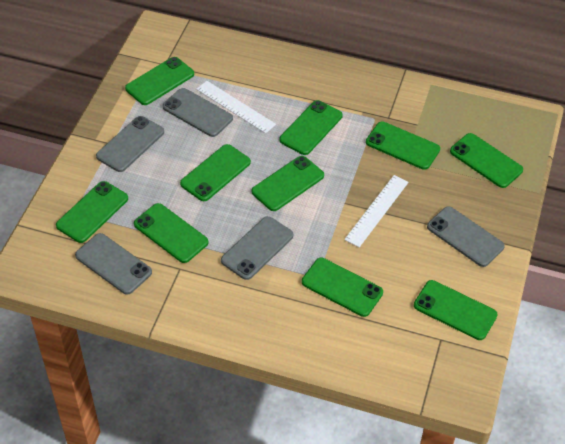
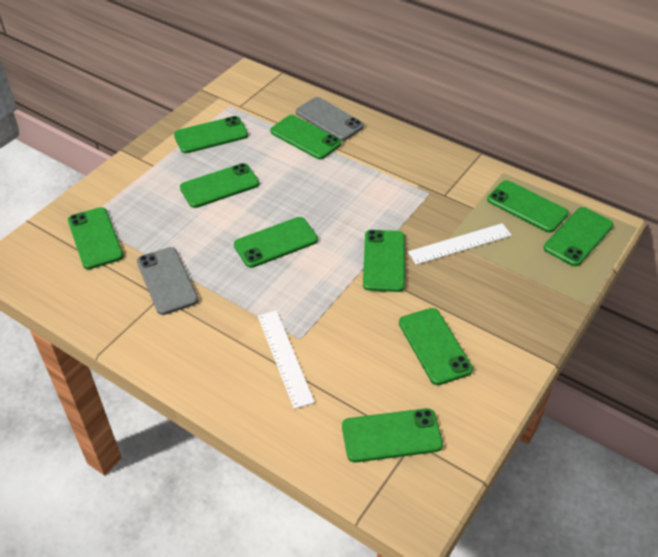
grey phone: [75,233,152,295] [96,116,164,172] [163,88,233,137] [221,216,293,280] [427,206,505,267] = 5 -> [137,247,198,315] [296,97,364,141] = 2

